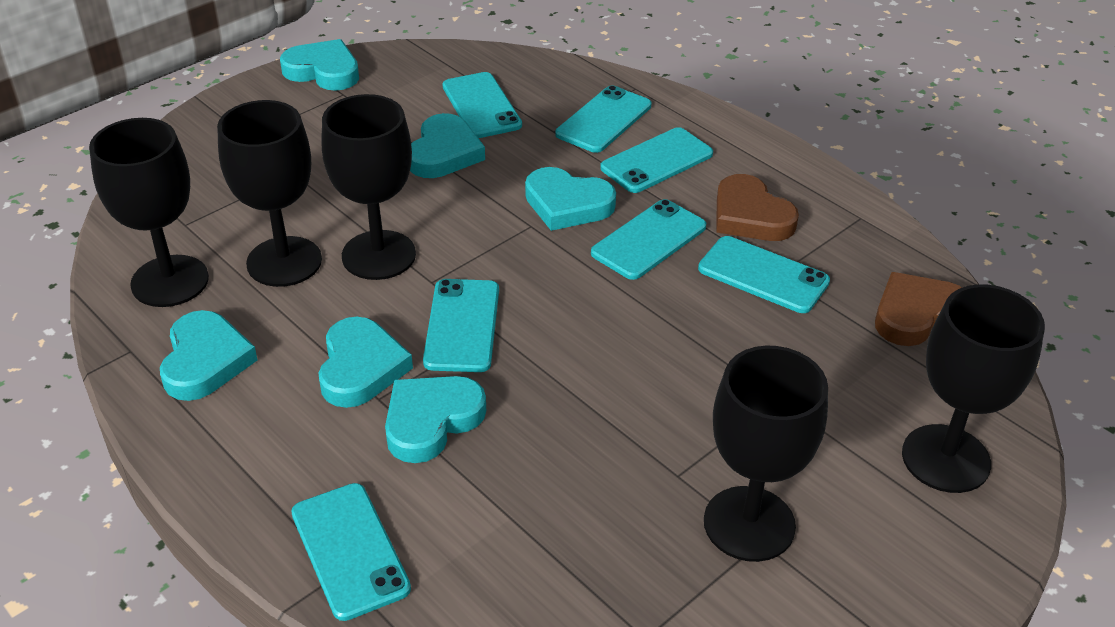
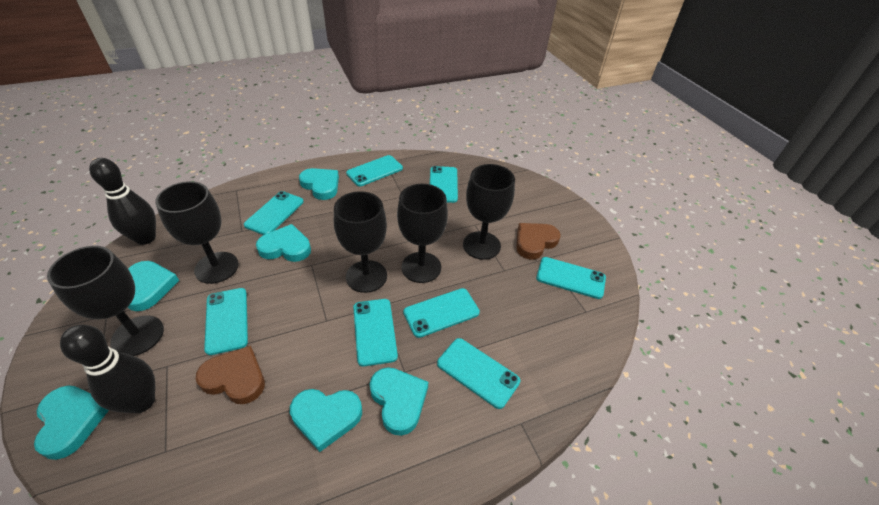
black bowling pin: none = 0 -> [60,325,155,413] [89,158,156,245] = 2
turquoise phone: [291,483,411,621] [423,279,499,372] [442,72,522,138] [555,85,651,153] [591,199,706,280] [600,127,713,193] [698,236,830,313] = 7 -> [204,288,248,355] [244,191,304,235] [346,155,403,186] [353,299,398,366] [403,288,480,338] [430,166,458,203] [437,338,520,409] [536,257,606,299] = 8

